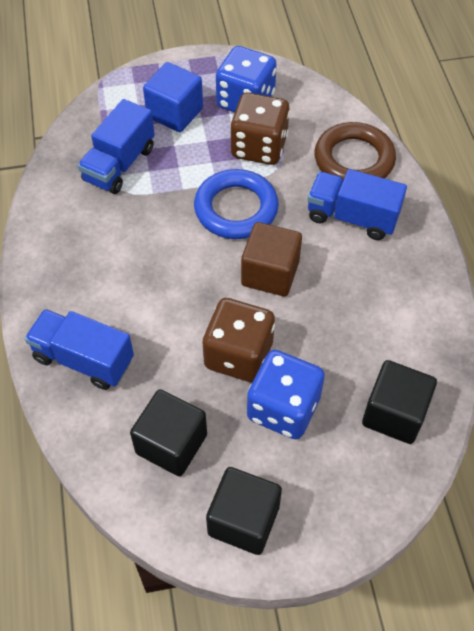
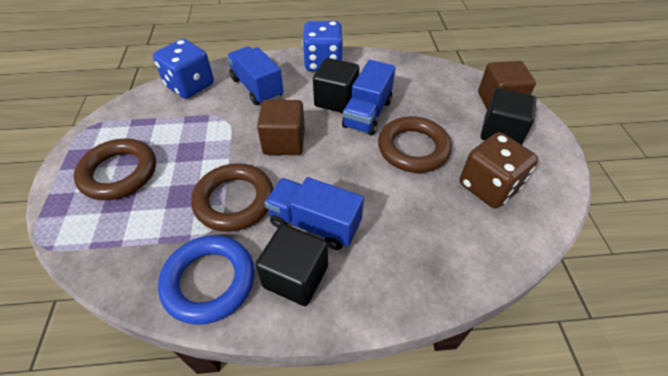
blue cube: [143,62,203,132] = 1 -> none = 0
brown cube: [241,222,302,296] = 1 -> [257,100,305,155] [478,61,536,110] = 2
brown dice: [203,298,275,382] [230,92,290,165] = 2 -> [460,132,538,208] = 1
brown ring: [315,122,396,180] = 1 -> [74,139,156,200] [191,163,273,232] [378,116,452,173] = 3

